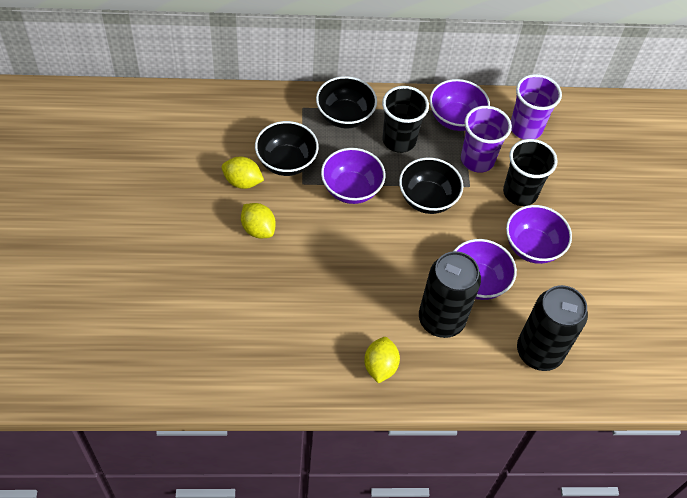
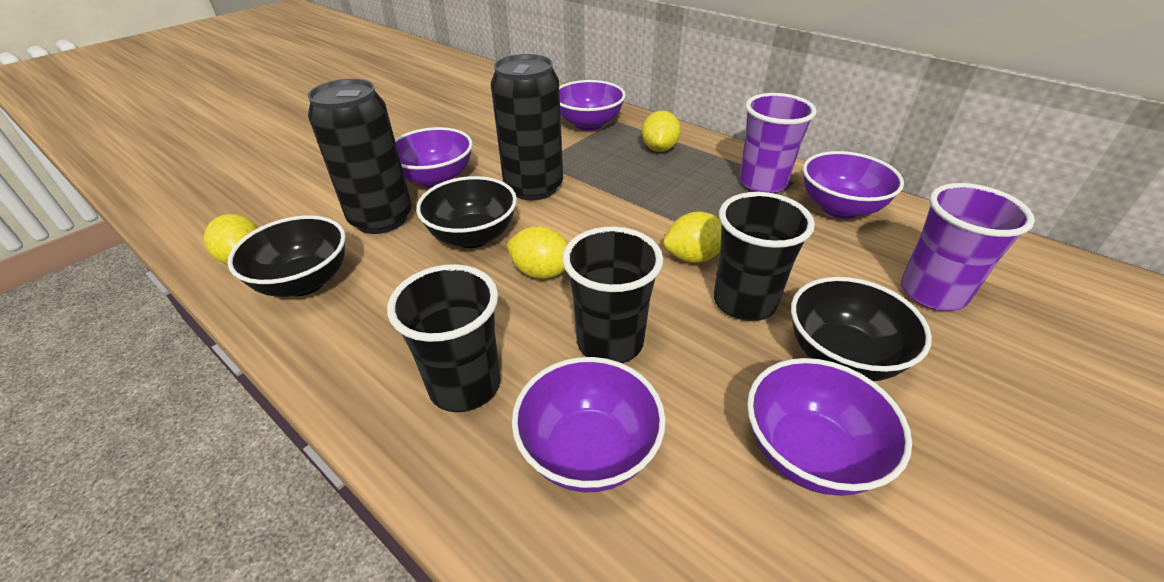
black cup: [382,86,429,153] [503,139,558,206] = 2 -> [387,264,501,412] [563,227,663,363] [714,192,815,321] = 3
purple bowl: [321,148,385,204] [430,79,490,131] [454,239,517,300] [506,205,572,264] = 4 -> [395,127,473,188] [512,357,666,492] [559,80,626,131] [747,358,912,496] [803,151,904,219] = 5
yellow lemon: [222,157,264,189] [241,203,276,238] [364,337,400,383] = 3 -> [204,214,259,265] [507,226,568,279] [642,111,681,152] [663,212,722,263] = 4

